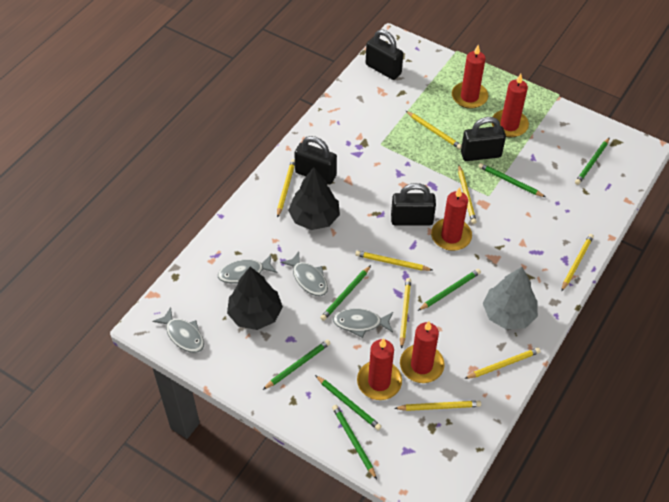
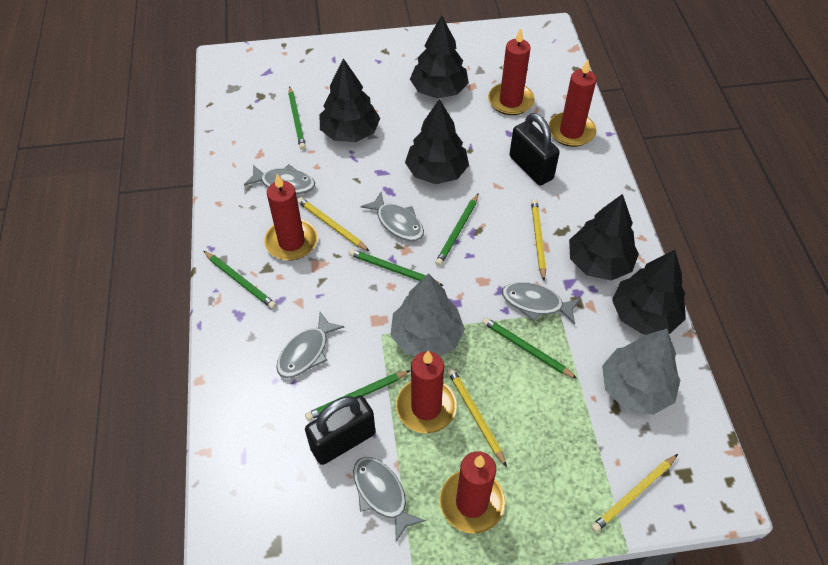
black padlock: [294,136,337,184] [366,30,403,80] [391,183,436,225] [461,117,506,161] = 4 -> [305,395,375,465] [509,113,560,185] = 2
black tree: [227,267,283,330] [288,167,340,230] = 2 -> [319,58,380,142] [405,99,469,184] [410,15,469,98] [569,194,639,281] [612,250,686,335] = 5
green pencil: [263,339,331,390] [315,375,382,430] [320,265,371,321] [332,405,377,480] [418,269,481,311] [479,163,545,197] [575,137,610,185] = 7 -> [204,251,277,309] [288,86,306,150] [305,370,411,421] [349,249,444,286] [435,193,479,266] [482,317,577,379] = 6
grey fish: [153,307,204,353] [218,255,277,284] [281,251,328,296] [333,308,393,338] = 4 -> [244,164,315,194] [276,312,344,378] [353,457,426,542] [361,192,424,241] [502,282,581,324] = 5
grey tree: [483,267,538,329] = 1 -> [390,273,465,356] [602,329,680,415] = 2
yellow pencil: [277,159,295,218] [355,251,432,271] [394,401,481,411] [400,278,411,349] [406,111,462,149] [458,165,477,224] [464,347,541,379] [561,234,594,292] = 8 -> [297,197,370,252] [448,368,507,467] [531,199,546,281] [591,454,678,532] = 4

